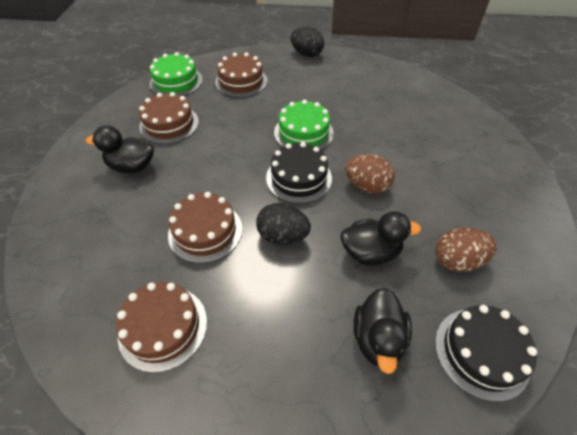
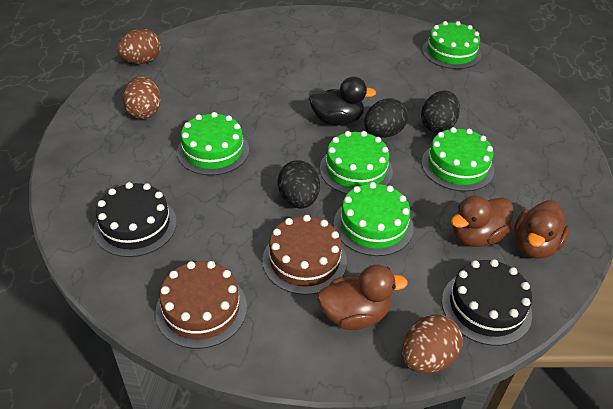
black duck: [86,125,154,173] [340,211,421,266] [353,288,412,374] = 3 -> [309,76,377,125] = 1
black egg: [256,203,311,245] [291,27,324,57] = 2 -> [278,160,320,208] [364,98,408,138] [421,91,460,133] = 3
brown cake: [116,282,207,373] [139,92,199,144] [168,192,242,263] [215,52,268,97] = 4 -> [155,261,247,349] [263,215,347,295] = 2
brown duck: none = 0 -> [317,265,408,330] [451,196,513,247] [514,200,570,259] = 3
brown egg: [345,154,395,193] [436,228,497,272] = 2 -> [117,29,161,64] [123,76,161,119] [402,315,463,373] = 3
green cake: [150,52,203,96] [274,100,334,150] = 2 -> [177,112,249,175] [320,131,393,194] [334,182,413,256] [422,21,481,69] [422,127,494,192] = 5

